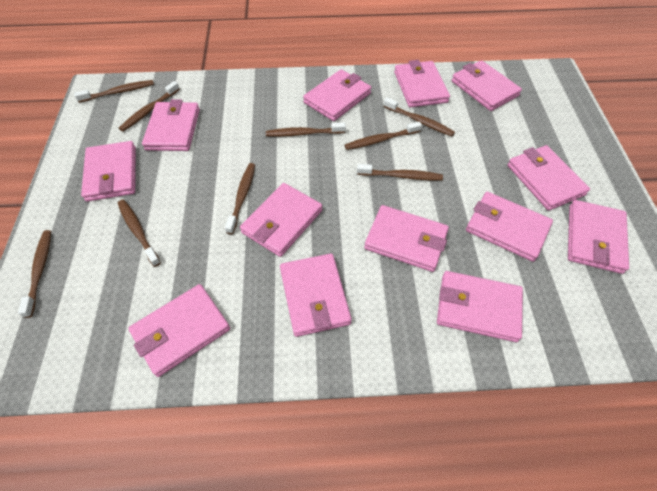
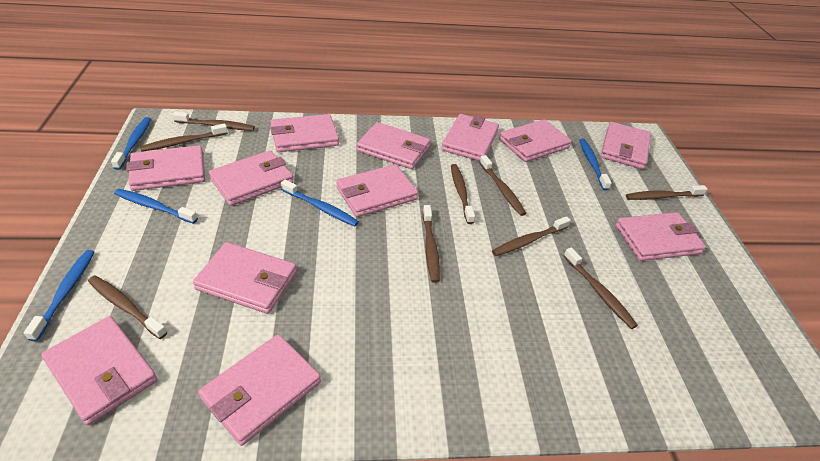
blue toothbrush: none = 0 -> [24,250,94,341] [111,117,151,170] [114,189,198,224] [281,180,359,226] [579,139,612,191] = 5
pink wallet: [81,141,136,202] [128,284,230,377] [142,99,200,151] [240,183,322,257] [280,253,352,337] [303,69,371,121] [364,205,449,272] [394,60,450,108] [437,271,523,342] [452,60,522,111] [466,192,553,262] [507,145,590,211] [568,200,629,274] = 13 -> [41,316,157,425] [126,145,205,191] [193,242,297,314] [198,334,321,446] [209,150,294,206] [270,114,339,152] [336,164,418,217] [357,122,431,169] [441,114,499,161] [499,119,572,162] [601,122,651,169] [615,212,706,261] = 12

